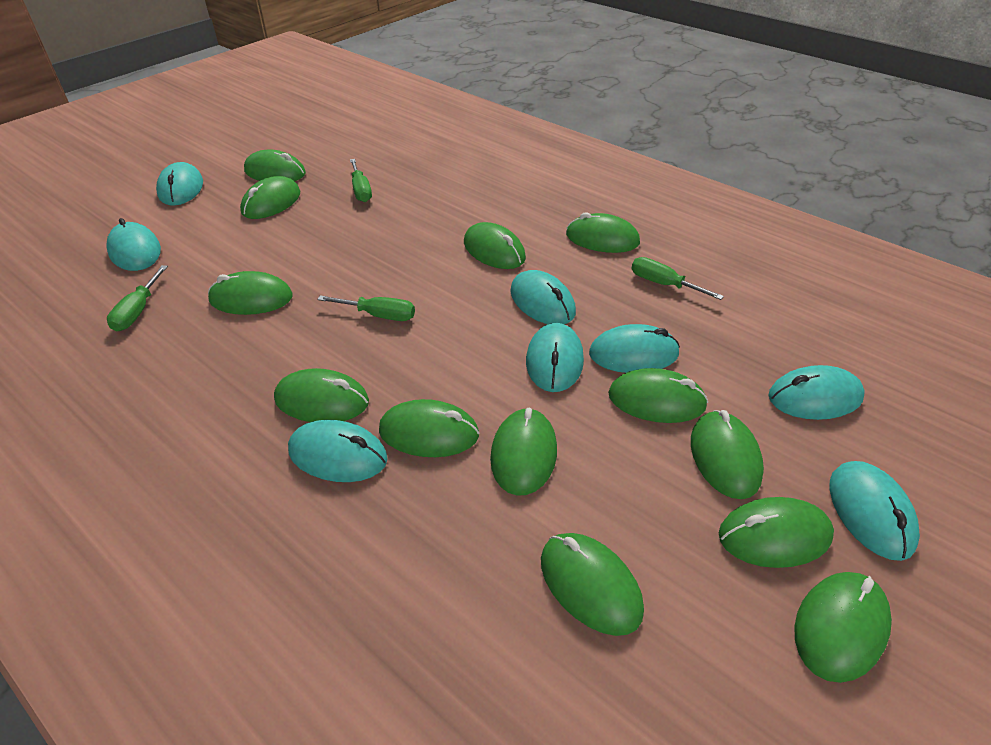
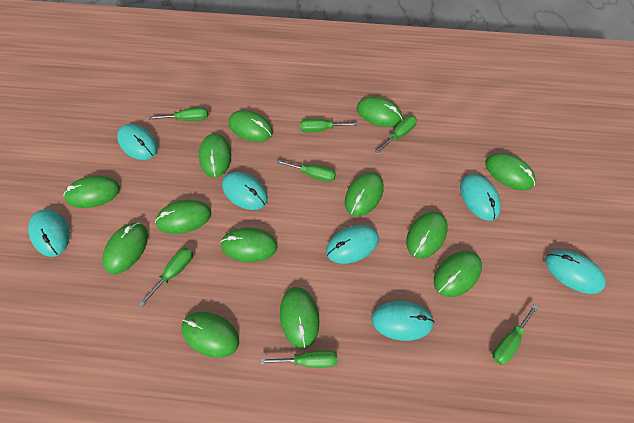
green screwdriver: [107,265,168,331] [317,295,415,321] [350,159,372,202] [631,257,724,300] = 4 -> [139,248,193,307] [149,107,208,121] [261,350,337,368] [276,160,336,182] [300,119,358,132] [375,116,417,154] [492,304,538,365] = 7
turquoise mouse: [106,218,161,271] [156,162,203,206] [288,420,388,482] [510,270,576,324] [526,323,584,392] [589,324,680,373] [768,365,865,420] [830,461,920,561] = 8 -> [28,209,70,257] [117,124,158,160] [222,172,268,210] [326,225,379,264] [371,301,434,341] [460,174,501,221] [545,250,606,294] = 7

